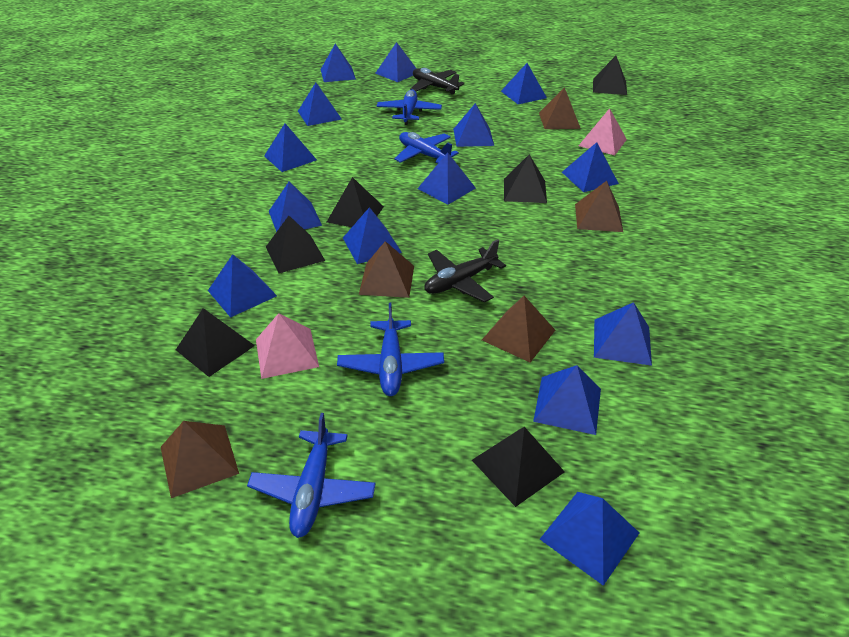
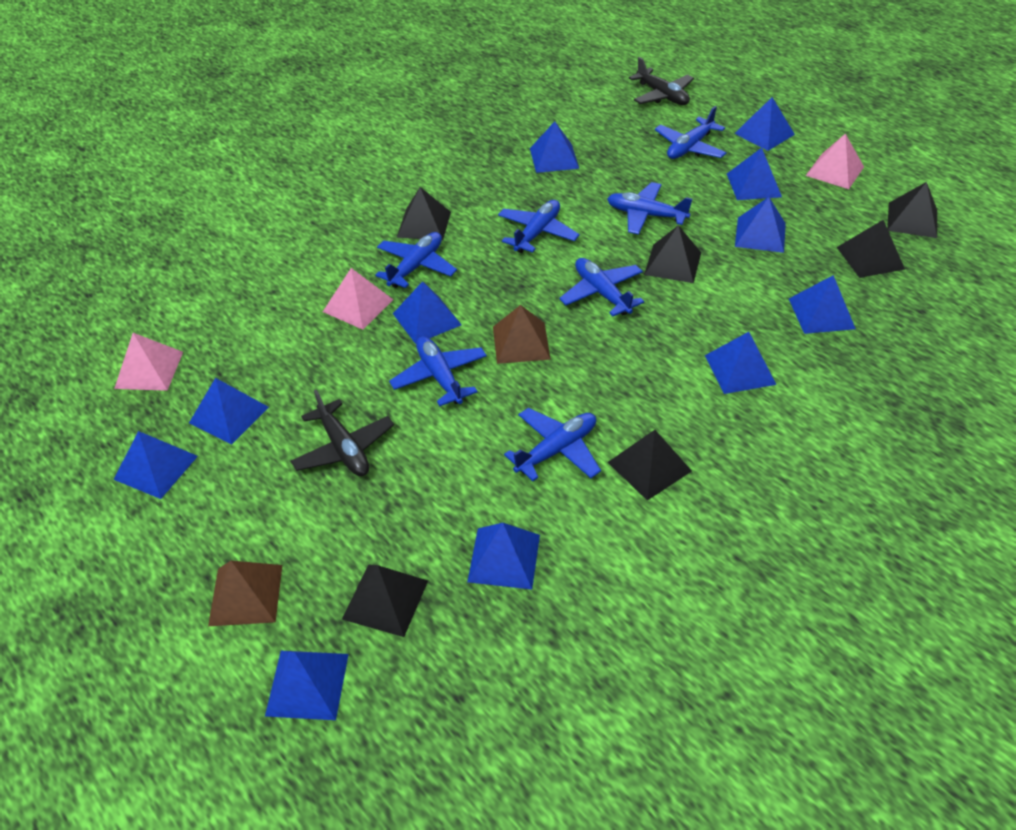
blue plane: [247,413,375,538] [337,303,444,396] [377,90,442,125] [394,132,459,164] = 4 -> [376,232,457,288] [389,336,487,406] [498,200,580,253] [504,408,601,481] [559,258,644,316] [607,182,692,235] [655,106,727,159] = 7
blue pyramid: [208,254,277,318] [264,123,317,172] [269,181,322,232] [298,82,342,126] [321,44,356,82] [343,207,402,264] [375,42,417,82] [417,152,476,205] [453,103,494,147] [501,63,547,104] [533,365,601,435] [540,492,639,586] [562,142,619,192] [594,302,652,366] = 14 -> [113,431,198,499] [189,378,269,445] [265,651,349,720] [393,281,462,344] [467,523,540,589] [530,122,579,173] [705,332,777,394] [727,148,782,200] [734,97,795,151] [735,197,786,253] [789,275,856,334] = 11
brown pyramid: [161,421,239,498] [359,241,414,298] [482,296,555,363] [539,87,581,129] [575,181,623,232] = 5 -> [208,561,282,626] [493,305,551,364] = 2
pink pyramid: [256,313,319,379] [579,108,627,155] = 2 -> [114,333,183,391] [323,268,393,330] [806,133,864,189] = 3

